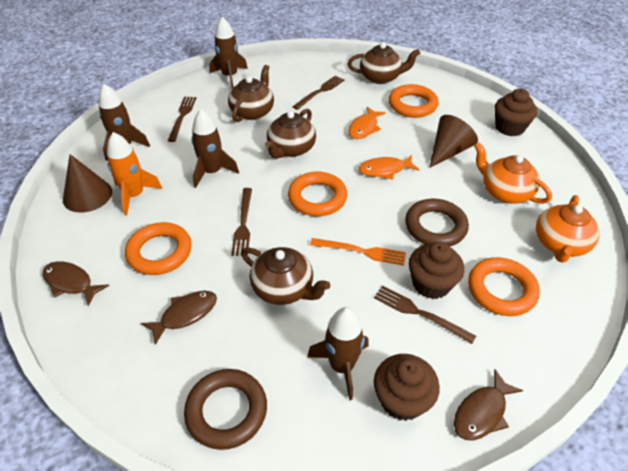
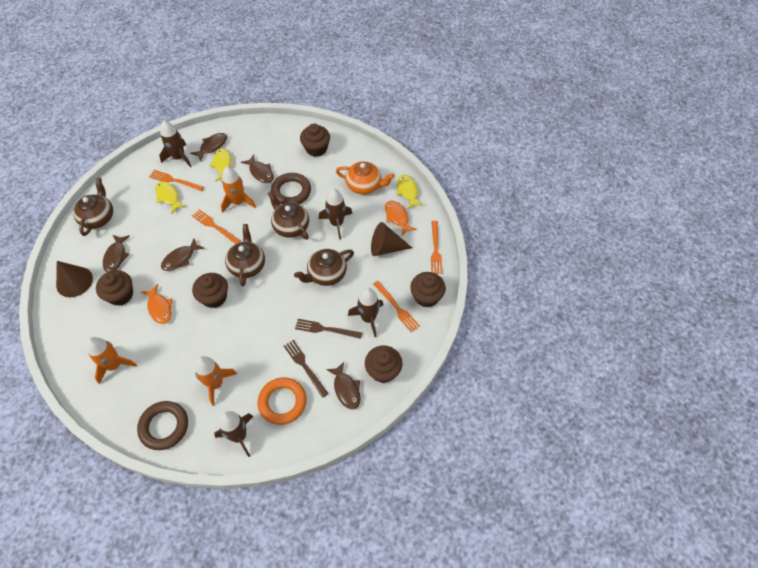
brown cupcake: [374,354,440,421] [409,242,464,299] [495,88,537,136] = 3 -> [96,270,133,306] [192,273,228,308] [300,124,330,157] [365,345,403,383] [410,272,446,307] = 5
brown fish: [42,261,109,306] [141,291,217,345] [454,369,523,440] = 3 -> [103,235,130,272] [161,239,205,271] [190,133,227,161] [241,155,274,183] [326,362,361,409] = 5
brown fork: [168,97,196,142] [231,188,252,256] [292,76,344,110] [374,286,476,344] = 4 -> [284,340,328,398] [295,319,362,339] = 2
orange fork: [310,238,406,266] = 1 -> [149,170,204,191] [192,209,241,244] [373,281,420,332] [431,221,442,274] = 4
orange ring: [125,222,192,275] [288,172,347,216] [389,84,438,118] [468,257,540,316] = 4 -> [257,377,307,425] = 1
orange rocket: [107,132,162,216] = 1 -> [86,337,137,384] [195,356,237,406] [221,167,256,213] = 3
orange teapot: [474,142,552,204] [536,195,600,263] = 2 -> [336,161,395,194] = 1
yellow fish: none = 0 -> [155,181,187,214] [210,148,232,181] [396,175,424,209] = 3

